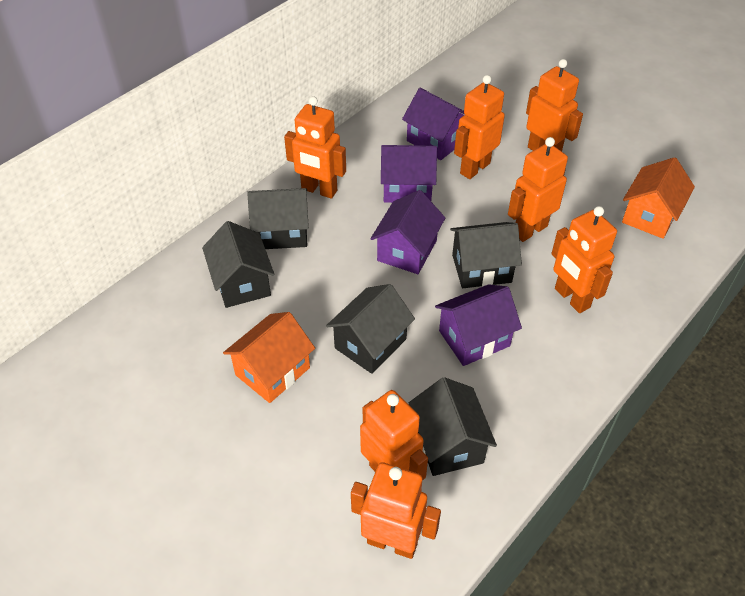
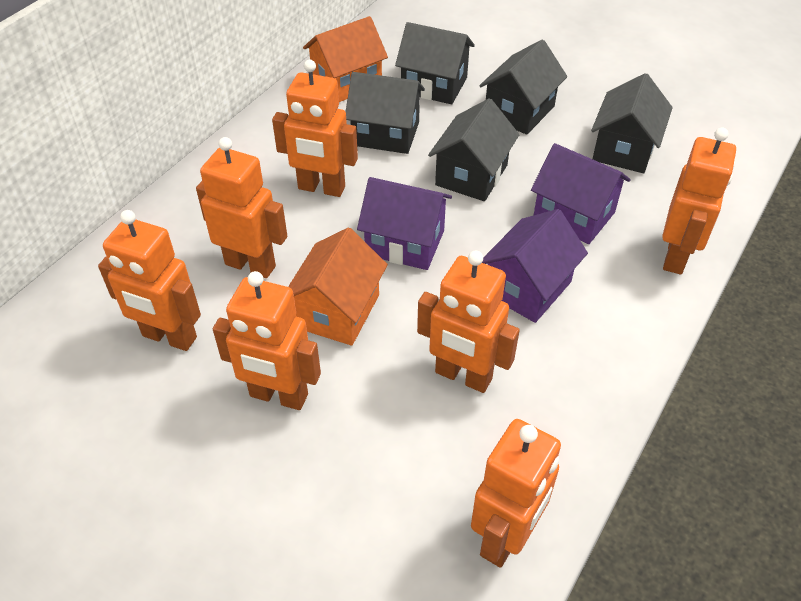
purple house: [370,190,445,274] [381,145,437,203] [402,88,465,160] [435,284,522,366] = 4 -> [357,177,452,270] [482,209,588,323] [531,143,631,244] = 3

